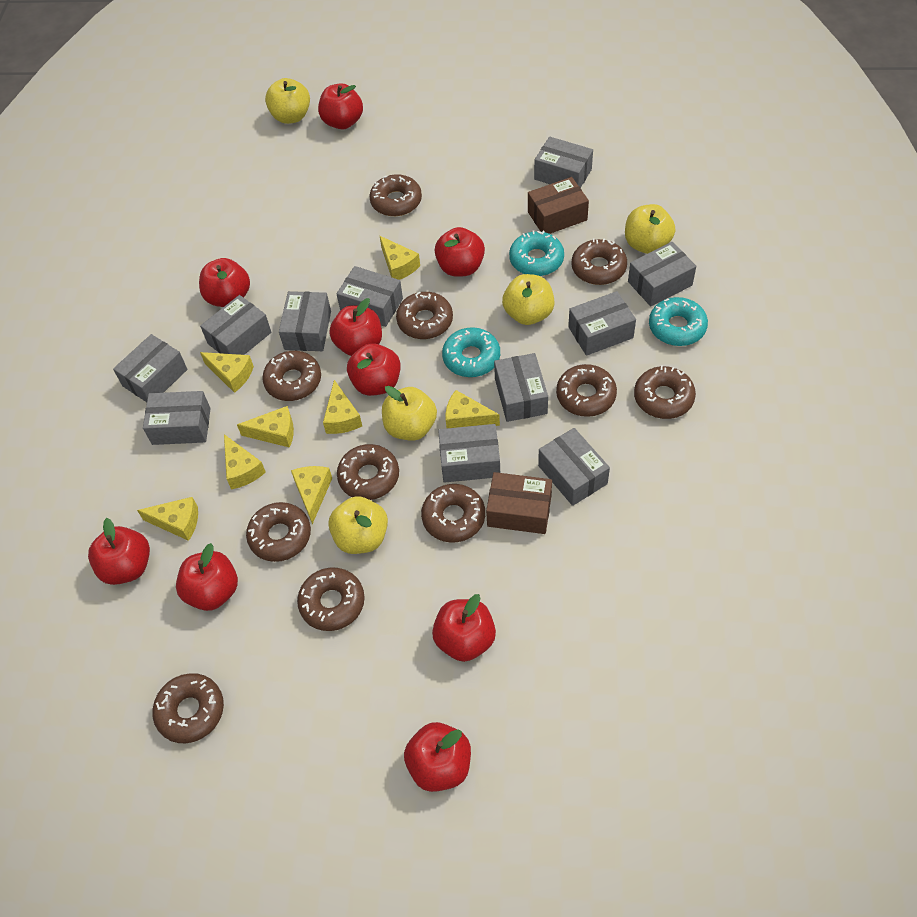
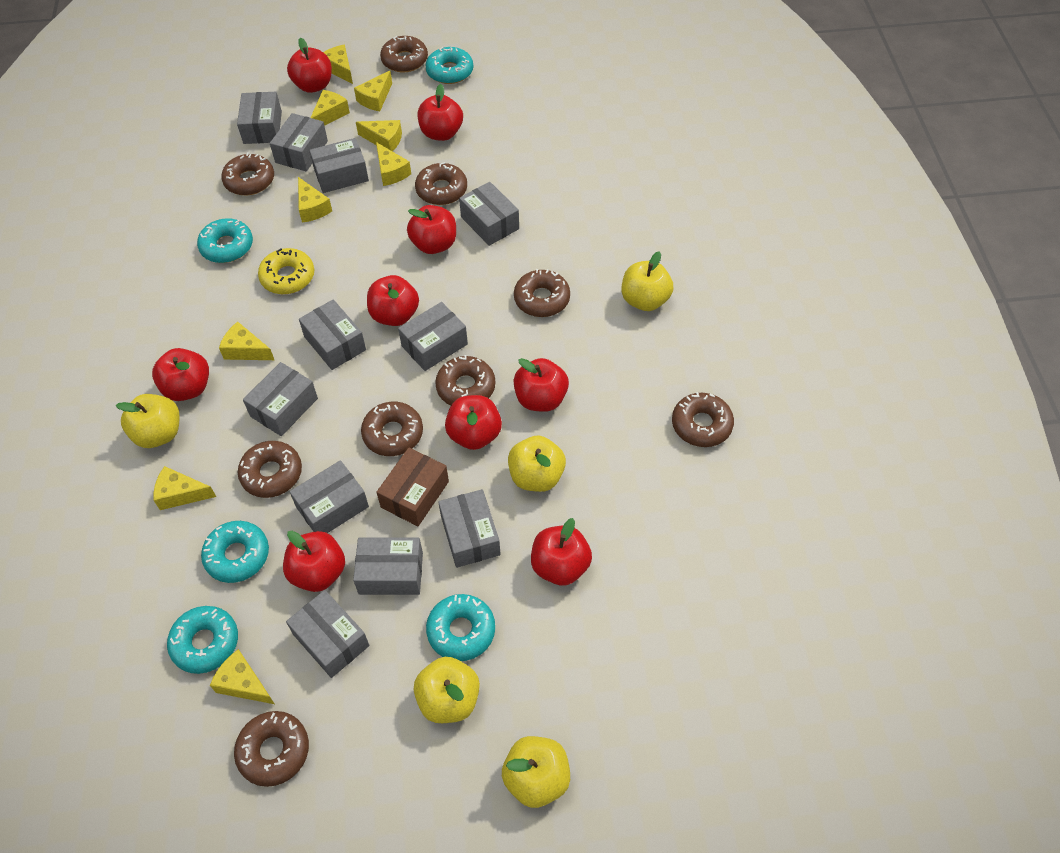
brown box: [486,472,552,534] [528,177,589,234] = 2 -> [376,448,449,526] = 1
brown donut: [152,673,224,743] [246,502,311,562] [262,351,321,401] [297,567,365,631] [337,444,399,500] [369,174,422,216] [396,292,453,339] [421,484,485,543] [556,364,617,417] [571,238,627,285] [634,365,696,419] = 11 -> [221,152,274,195] [234,711,309,787] [238,441,302,498] [361,402,423,456] [380,36,428,72] [415,162,467,205] [435,355,495,405] [514,269,570,317] [672,392,734,447] = 9
turquoise donut: [442,327,500,377] [509,230,564,276] [649,297,708,346] = 3 -> [167,606,238,674] [197,218,253,263] [201,521,269,583] [425,47,473,84] [426,594,495,661] = 5
yellow cheese: [137,497,198,541] [200,352,254,393] [224,434,266,489] [237,406,294,448] [291,466,332,524] [323,380,362,434] [380,236,420,280] [446,390,500,428] = 8 -> [153,466,216,510] [210,649,275,704] [219,322,274,360] [298,177,332,223] [310,90,350,126] [323,45,353,84] [354,71,392,111] [356,120,402,152] [376,142,411,186] = 9
yellow donut: none = 0 -> [258,248,314,294] = 1

